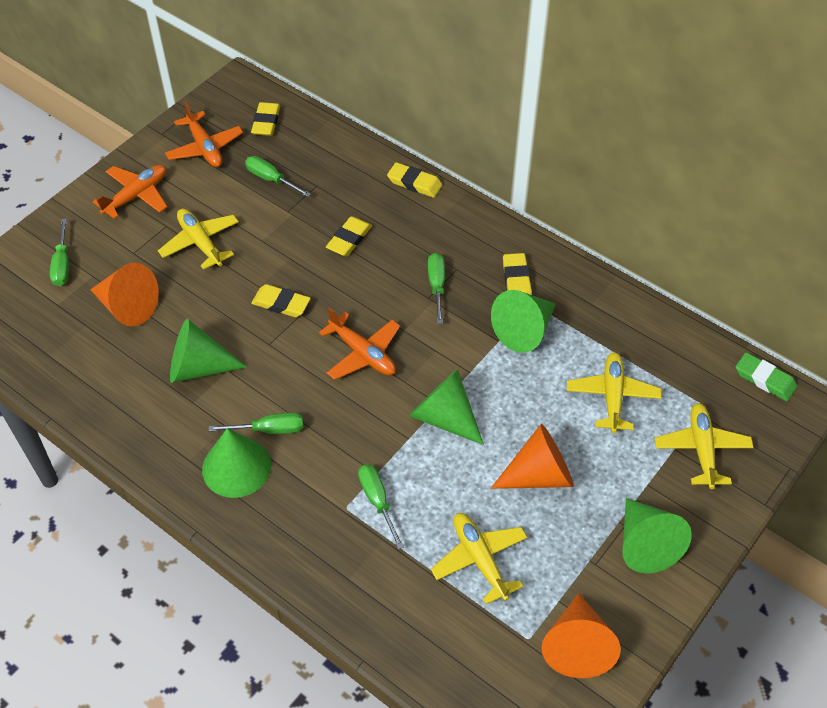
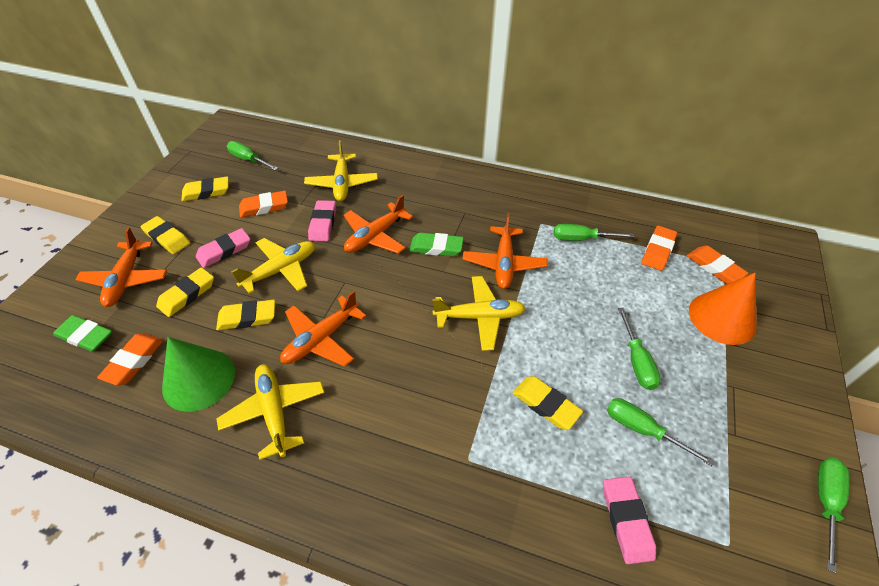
green cone: [170,319,247,383] [202,428,271,498] [409,369,484,445] [491,290,556,353] [623,498,692,573] = 5 -> [162,337,235,412] = 1
green eraser: [736,352,797,401] = 1 -> [53,315,112,352] [409,232,464,256] = 2
orange cone: [90,263,159,327] [491,424,574,489] [541,593,621,678] = 3 -> [689,273,757,345] = 1
orange eraser: none = 0 -> [97,333,164,385] [239,191,288,218] [642,226,677,271] [687,246,749,284] = 4
orange plane: [93,165,168,219] [165,102,243,167] [319,308,400,380] = 3 -> [75,227,167,307] [280,291,366,367] [344,195,413,254] [462,213,548,289] = 4
pink eraser: none = 0 -> [196,228,250,268] [308,200,336,241] [603,476,656,564] = 3

